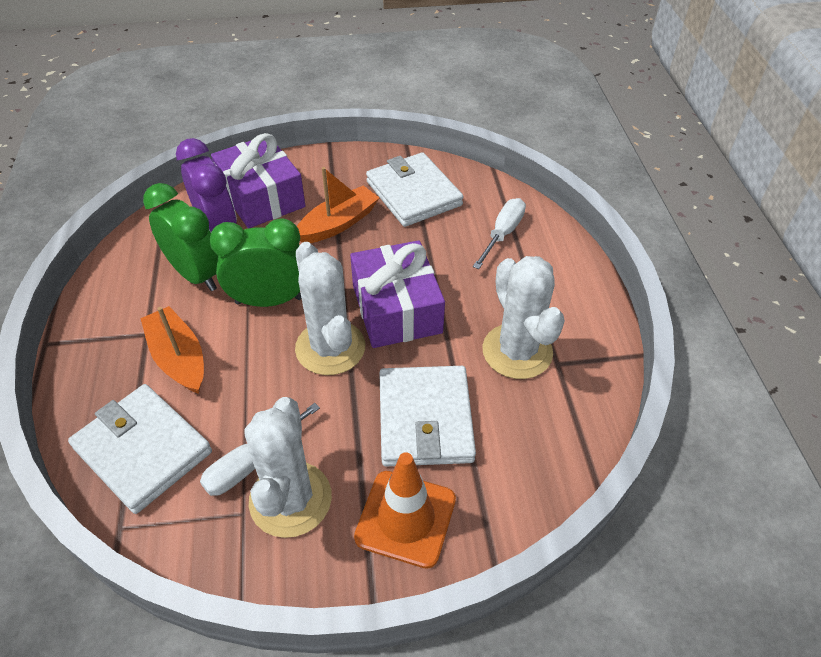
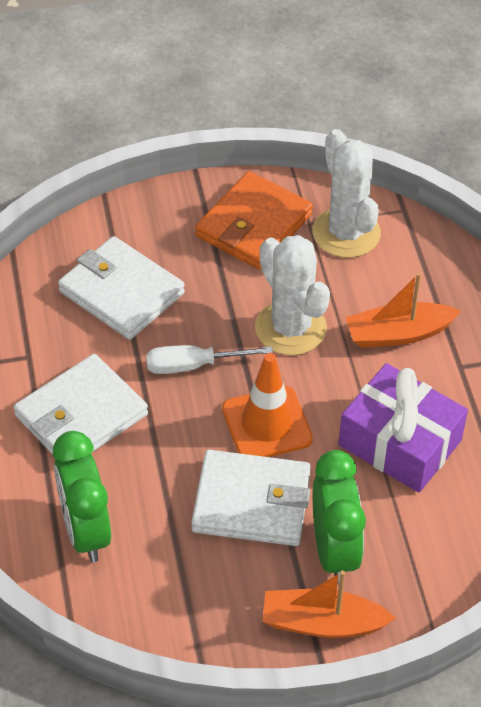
orange wallet: none = 0 -> [195,171,313,270] = 1
purple clock: [176,138,237,232] = 1 -> none = 0
purple gift: [211,133,305,228] [350,240,445,348] = 2 -> [339,363,468,493] = 1
white cactus: [244,397,332,538] [295,242,365,375] [482,256,565,379] = 3 -> [255,235,330,355] [312,129,381,258] = 2
white screwdriver: [200,403,320,496] [473,198,526,269] = 2 -> [146,345,273,374] = 1

